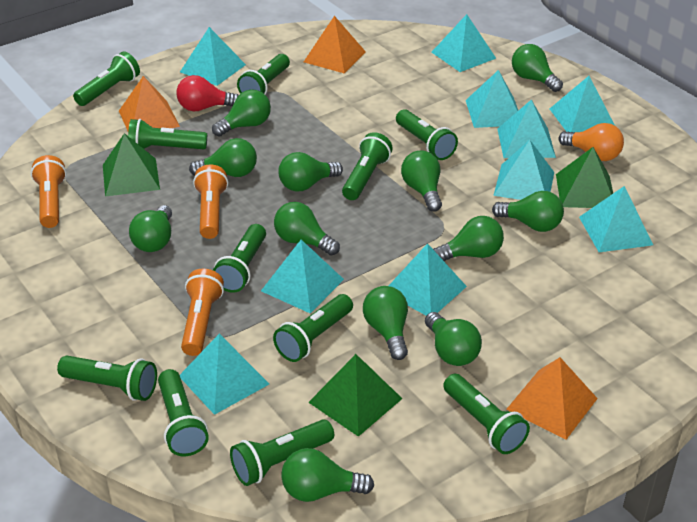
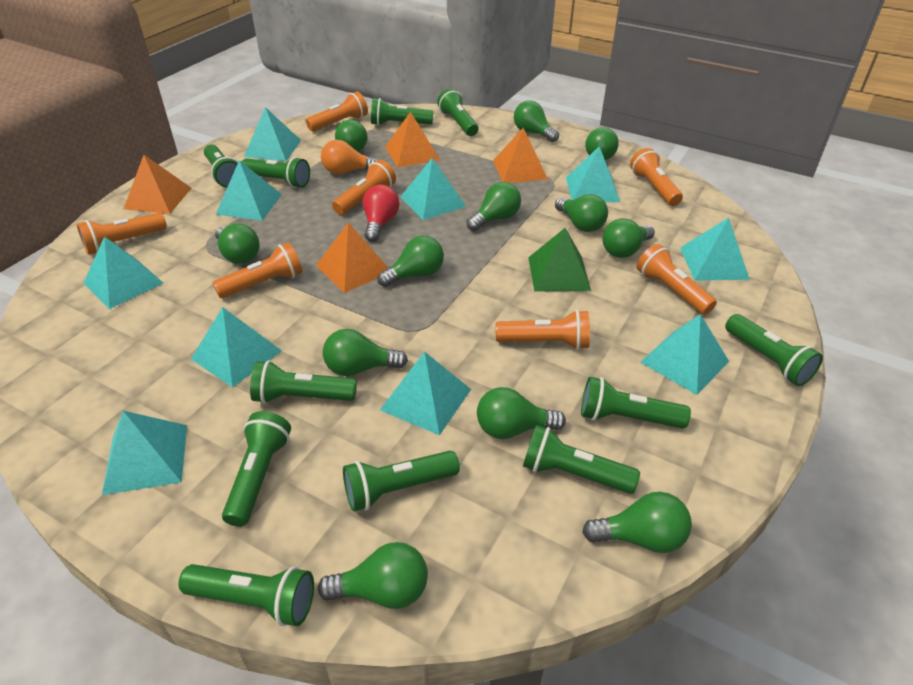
green pyramid: [103,133,160,196] [308,354,402,437] [556,147,613,208] = 3 -> [528,228,591,292] = 1
orange flashlight: [31,155,66,228] [181,269,224,356] [193,164,228,239] = 3 -> [77,213,167,255] [212,242,303,298] [306,91,368,132] [332,160,396,215] [495,310,590,350] [630,148,683,206] [637,244,717,315] = 7
orange pyramid: [119,76,180,131] [304,16,366,74] [506,357,598,440] = 3 -> [124,155,191,214] [316,223,388,293] [385,112,440,168] [493,128,548,183] = 4

